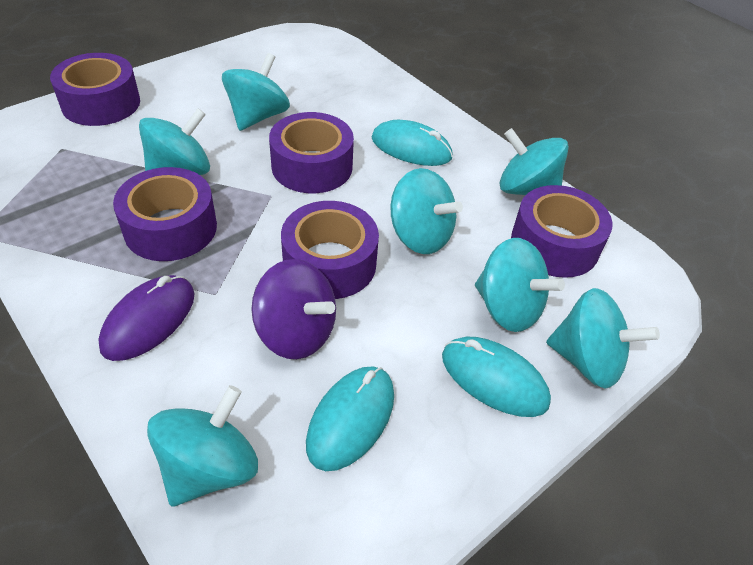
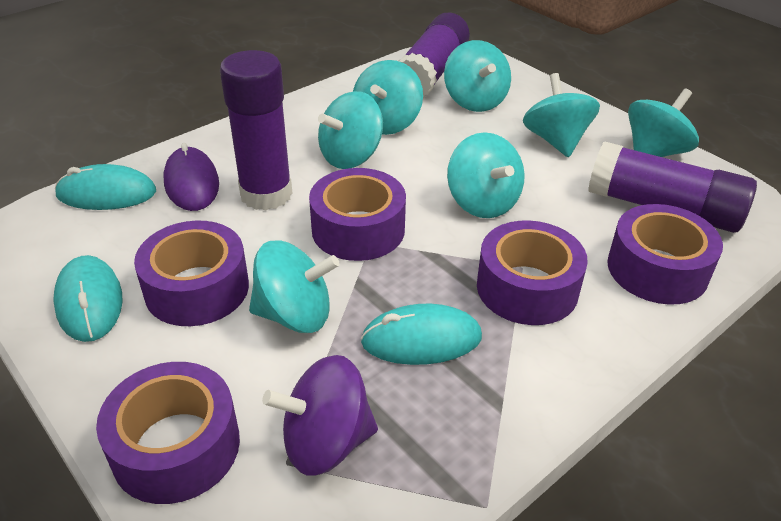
purple glue stick: none = 0 -> [220,50,292,211] [399,13,470,98] [588,142,757,233] = 3

